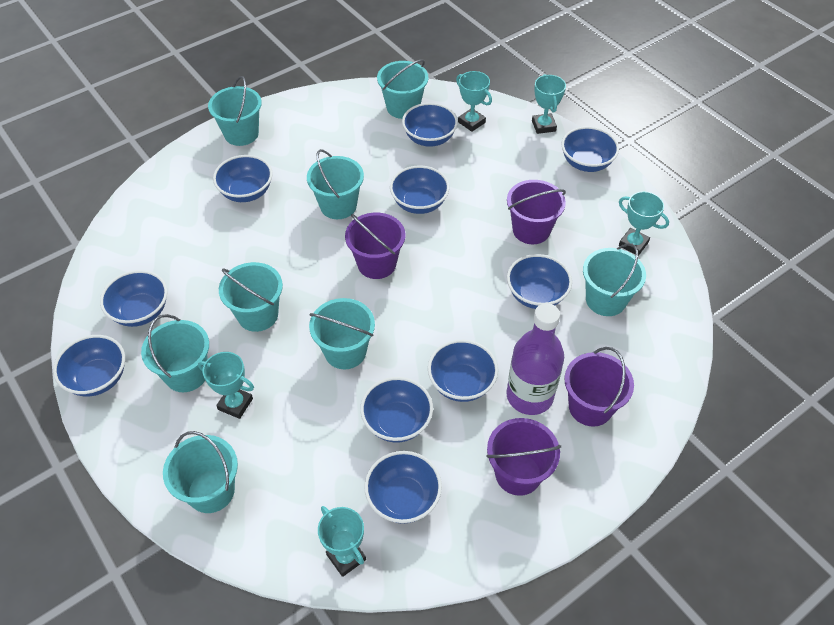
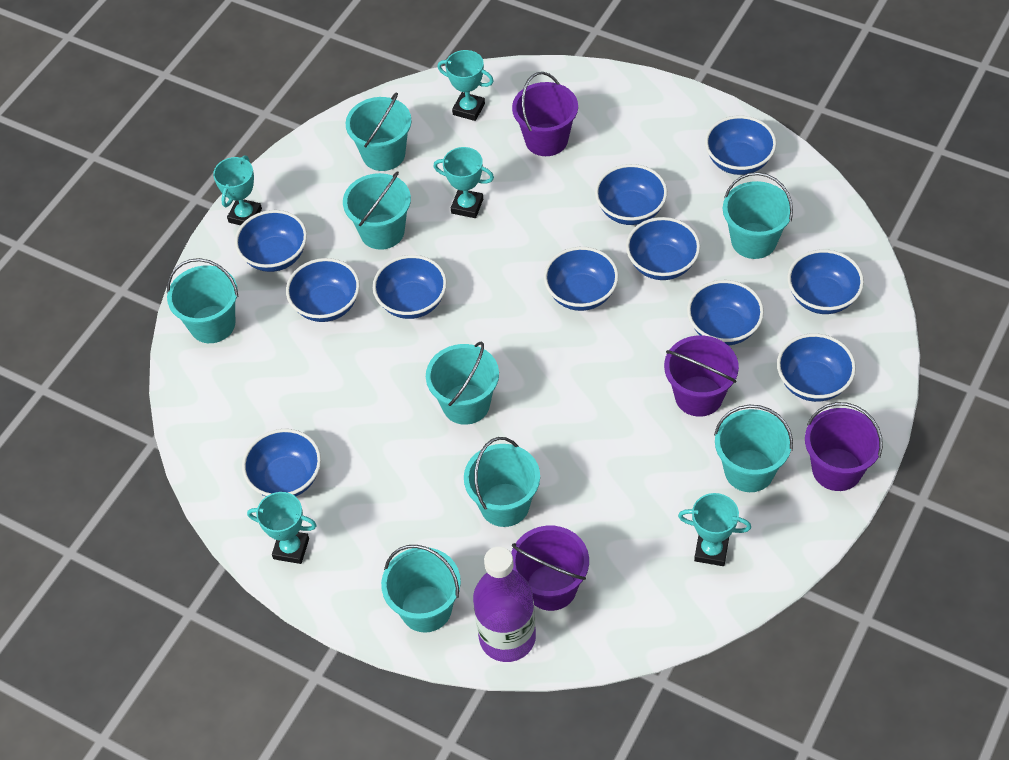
blue bowl: [53,335,125,396] [100,270,168,327] [213,155,273,202] [360,377,433,443] [364,451,442,524] [390,166,449,214] [402,103,458,147] [428,340,498,402] [507,254,572,309] [561,126,619,172] = 10 -> [235,210,307,272] [242,429,321,497] [286,258,360,322] [373,255,447,319] [544,247,618,311] [595,164,667,225] [626,217,700,280] [687,280,764,346] [705,116,776,175] [777,333,856,402] [788,249,864,314] = 11

